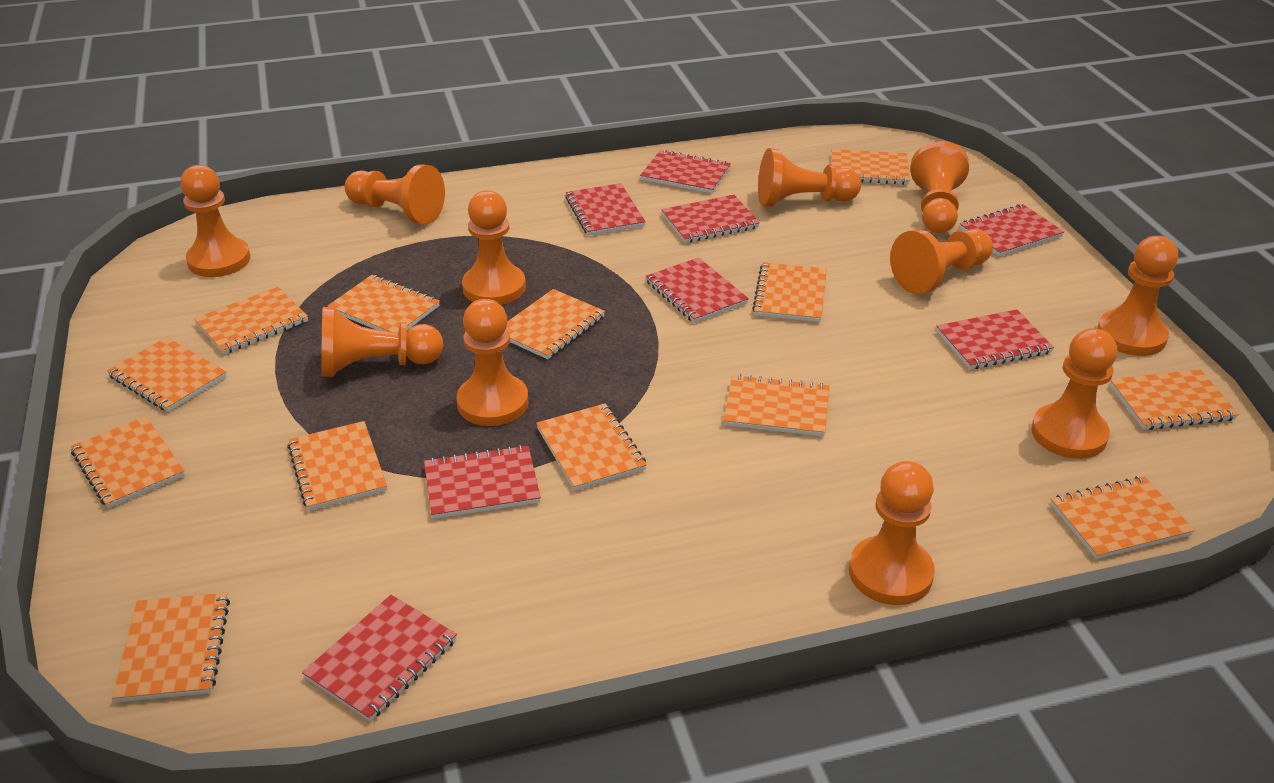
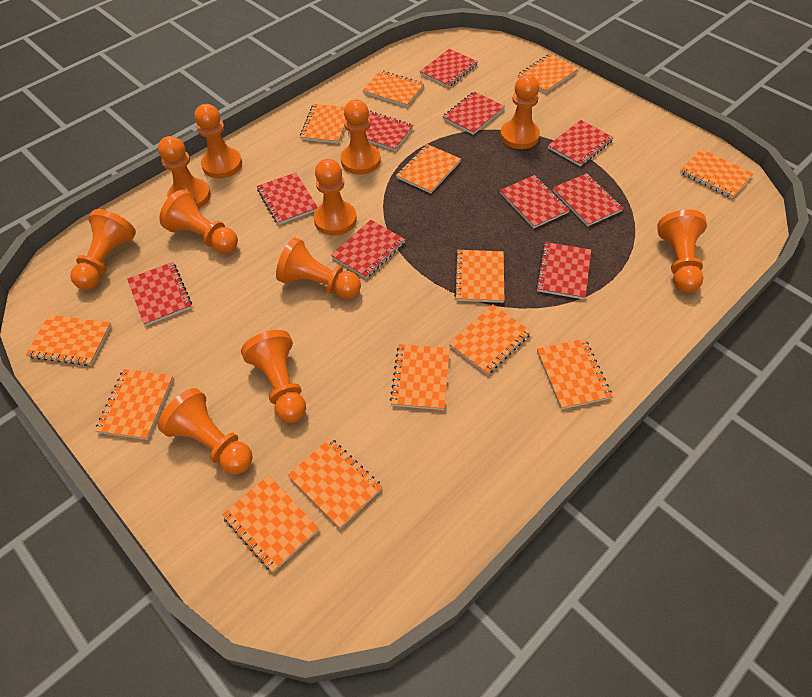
red notebook: [302,595,457,721] [424,445,541,519] [565,183,646,236] [640,150,731,193] [646,257,749,323] [661,195,760,243] [936,309,1054,369] [960,204,1064,256] = 8 -> [127,262,192,326] [257,173,317,225] [331,220,405,279] [348,111,413,151] [420,49,478,88] [442,91,505,135] [500,175,570,228] [536,242,591,299] [548,120,614,167] [553,173,624,226] = 10

